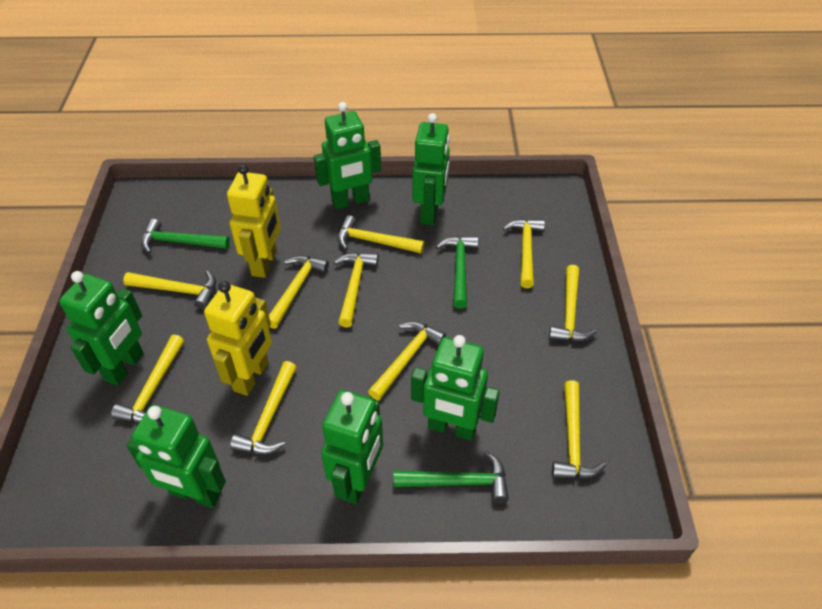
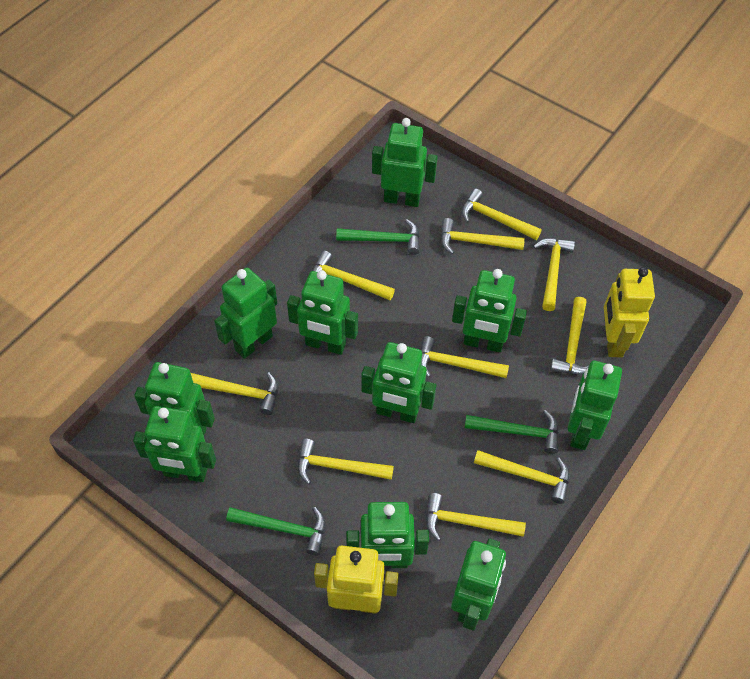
green robot: [59,271,144,386] [126,405,226,508] [314,102,381,209] [321,390,383,504] [411,335,500,441] [412,113,450,225] = 6 -> [133,406,216,482] [134,362,215,435] [214,268,277,359] [287,270,358,355] [346,502,429,568] [361,342,437,423] [372,118,438,207] [451,539,506,630] [452,269,527,353] [568,361,622,450] = 10

